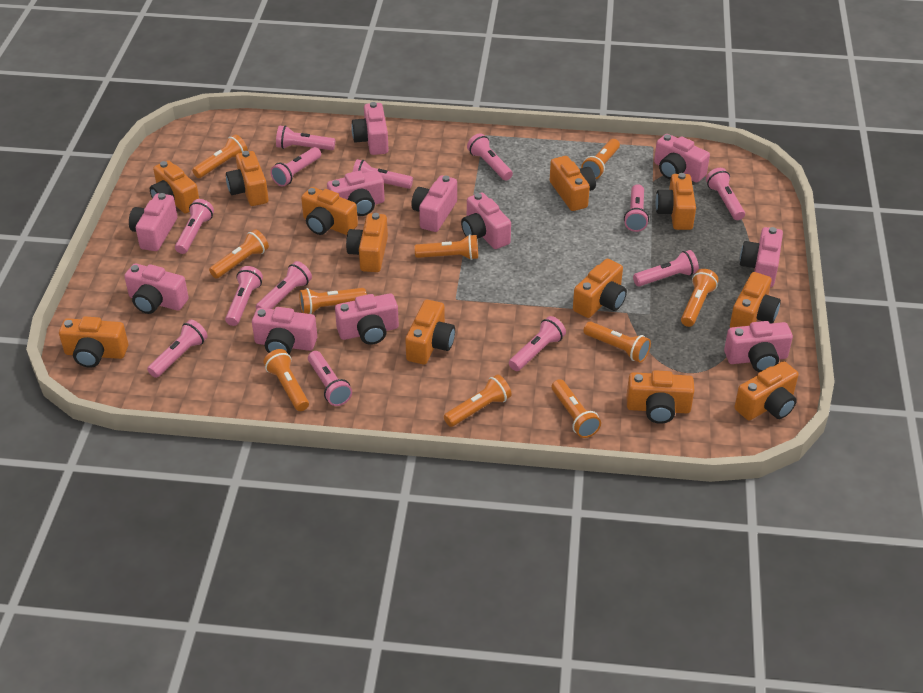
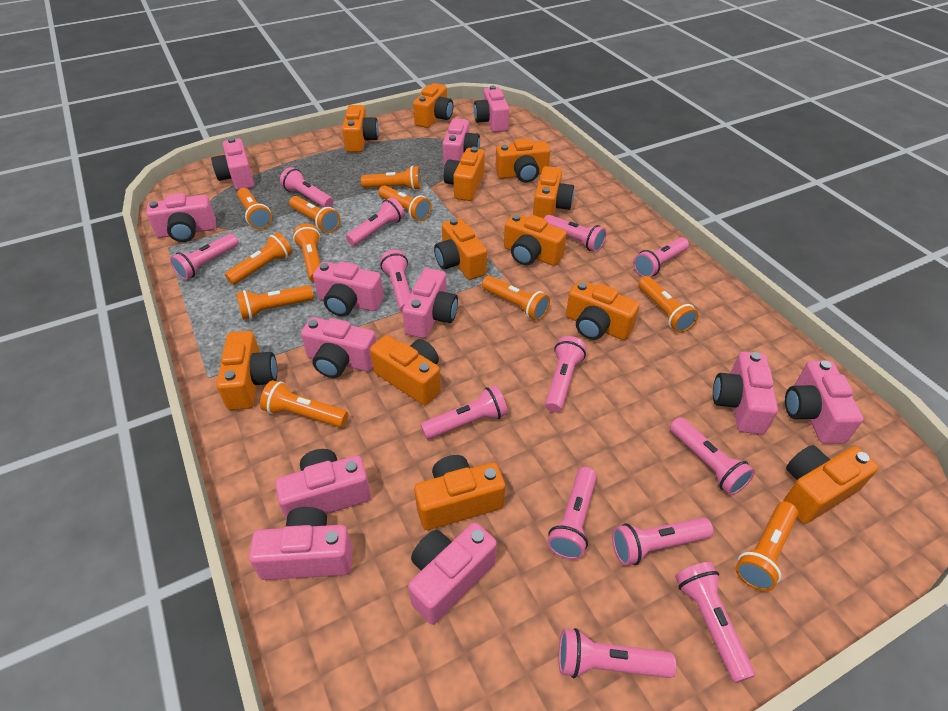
orange flashlight: [192,134,248,178] [209,229,269,279] [263,349,309,411] [299,288,367,314] [415,234,478,260] [444,375,511,427] [552,379,601,438] [581,139,620,179] [584,321,651,363] [681,269,719,327] = 10 -> [225,232,292,285] [236,285,314,320] [237,188,272,230] [260,380,348,427] [289,196,340,233] [293,223,320,282] [361,166,421,191] [378,185,432,221] [482,276,550,321] [638,276,698,333] [736,502,798,591] = 11
pink camera: [124,263,189,314] [129,193,177,251] [252,307,317,354] [327,170,385,216] [335,293,399,345] [351,102,389,155] [412,175,457,232] [461,193,511,249] [654,134,710,182] [724,321,793,372] [740,227,783,287] = 11 -> [146,193,216,242] [211,138,254,190] [249,507,353,580] [275,449,371,520] [301,317,376,378] [313,261,384,316] [403,268,458,338] [408,523,497,625] [443,119,480,166] [474,86,509,132] [713,352,778,434] [785,360,863,444] = 12

